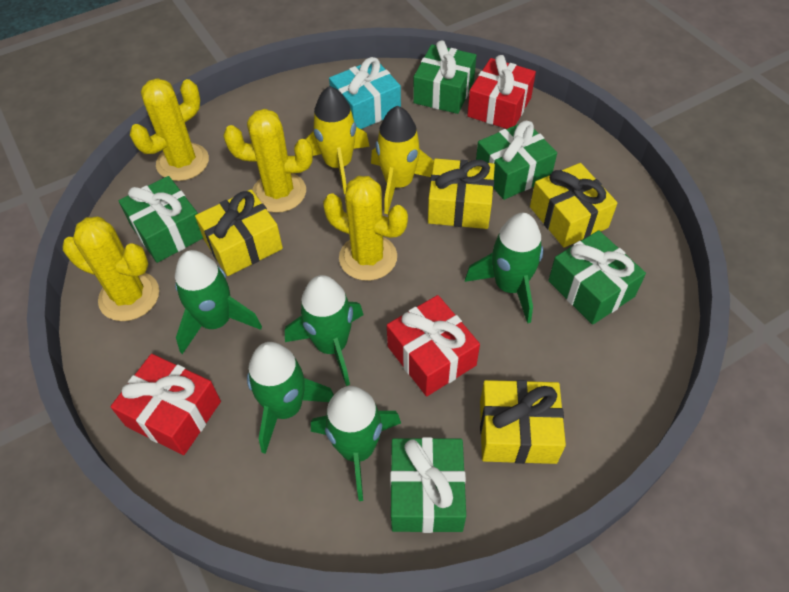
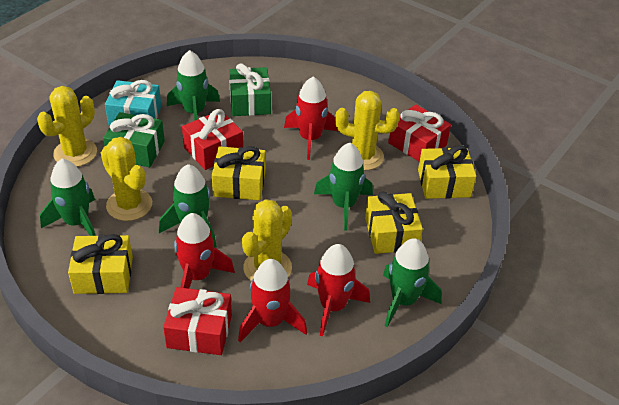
green gift: [119,176,203,263] [390,437,466,533] [413,40,476,114] [476,121,557,200] [548,230,646,325] = 5 -> [103,112,165,167] [229,63,271,116] = 2
red rocket: none = 0 -> [174,213,235,289] [238,259,307,342] [284,76,338,160] [307,244,370,336] = 4
yellow rocket: [305,86,370,194] [371,106,434,214] = 2 -> none = 0

